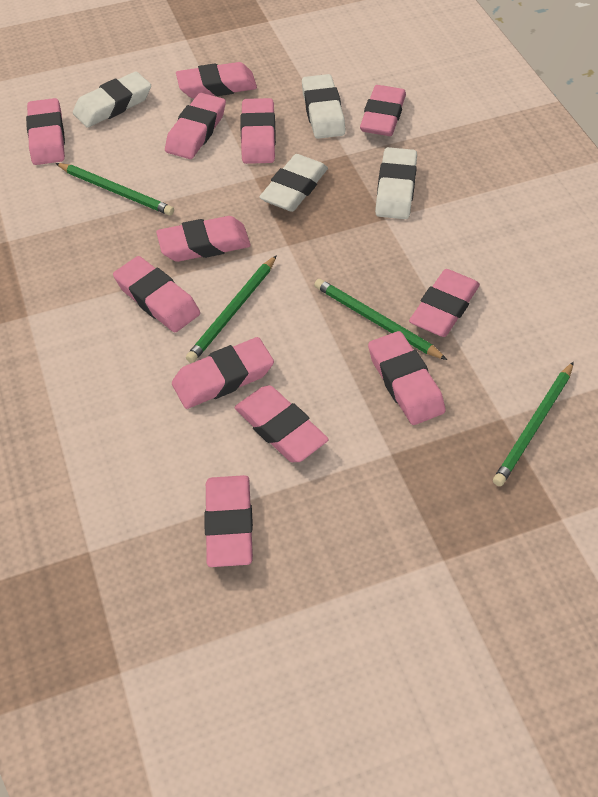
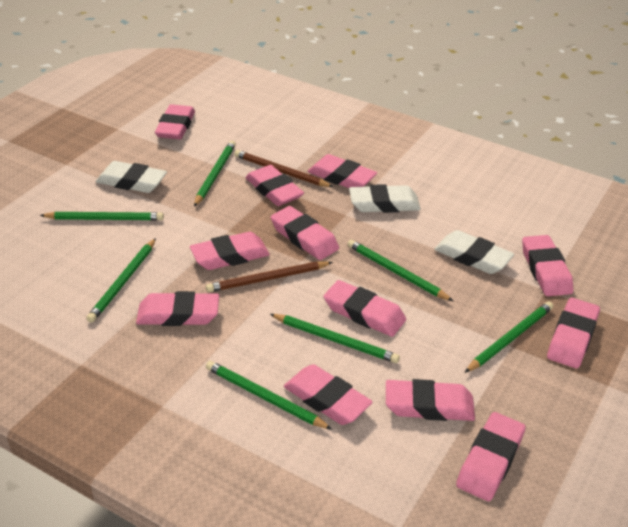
brown pencil: none = 0 -> [206,261,333,292] [234,150,333,187] = 2
green pencil: [56,163,174,215] [186,255,277,363] [314,279,447,360] [493,362,574,486] = 4 -> [40,212,164,221] [86,238,156,323] [194,141,236,207] [206,361,332,430] [270,314,400,363] [347,240,453,301] [464,301,553,373] = 7
white eraser: [73,71,151,128] [259,154,328,212] [302,74,346,139] [375,147,417,219] = 4 -> [96,161,167,193] [349,184,421,213] [434,230,514,274] = 3

